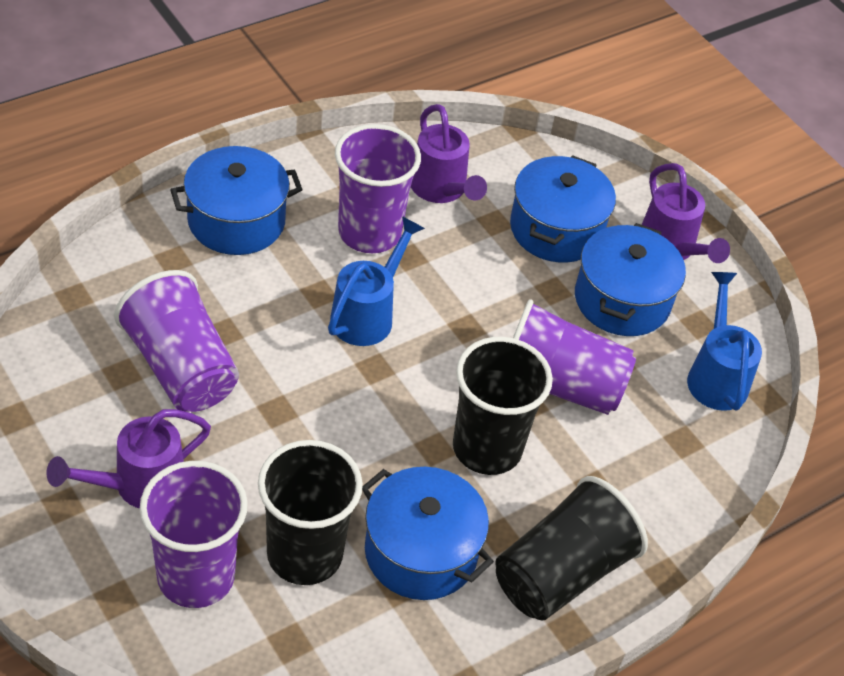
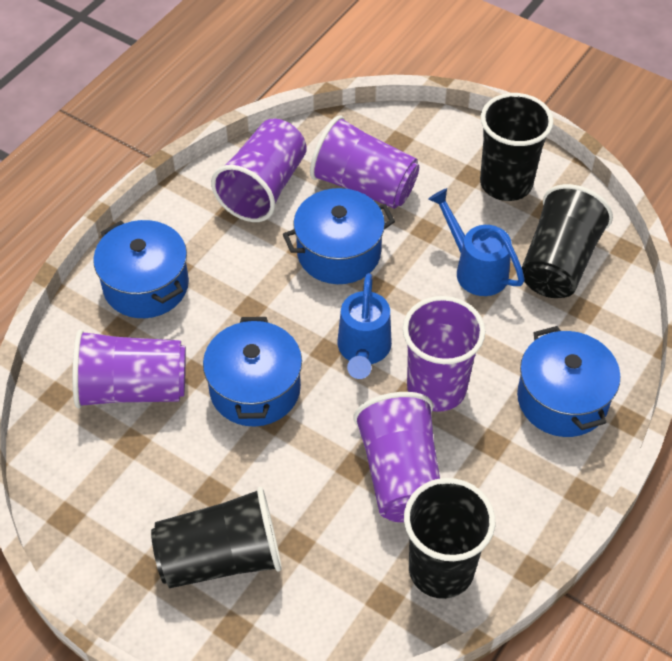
black cup: [258,440,363,585] [453,337,553,475] [495,476,648,621] = 3 -> [151,487,282,588] [404,478,495,599] [480,93,553,201] [522,184,613,298] = 4
purple cup: [114,270,239,412] [140,461,248,608] [335,124,421,253] [513,299,636,415] = 4 -> [72,329,186,409] [211,119,307,222] [310,115,419,209] [353,392,440,522] [403,296,485,412] = 5
purple watering can: [47,409,211,508] [411,104,487,203] [642,163,730,263] = 3 -> none = 0

